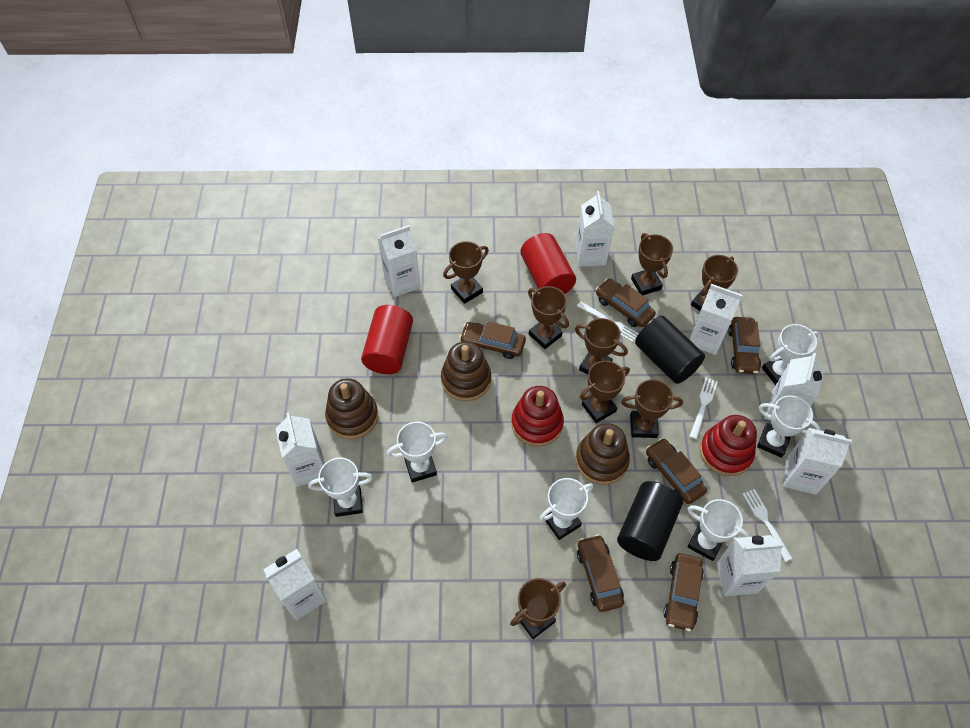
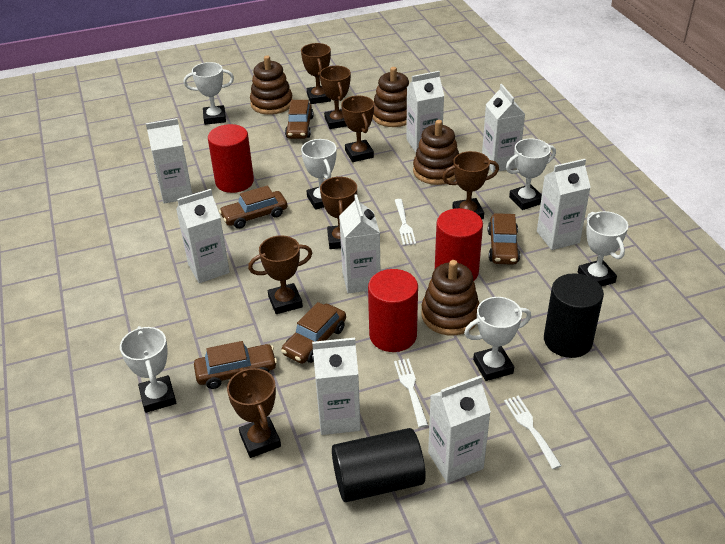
brown car: [459,321,526,359] [577,534,624,612] [596,278,656,327] [646,438,707,504] [663,553,704,632] [728,317,761,374] = 6 -> [194,341,277,389] [219,186,287,229] [281,302,346,364] [285,100,313,139] [488,213,520,265] = 5
brown stacking toy: [325,378,378,439] [441,341,491,401] [576,423,630,485] = 3 -> [250,56,293,115] [373,67,409,127] [413,120,459,185] [421,260,479,335] = 4
brown trophy: [443,241,489,304] [510,578,566,639] [528,286,569,349] [575,318,628,374] [580,361,630,423] [621,379,683,438] [631,233,673,295] [691,255,738,311] = 8 -> [227,368,281,458] [248,235,312,314] [301,43,331,104] [320,66,351,129] [320,176,357,249] [341,96,374,162] [442,151,499,219] = 7
red cylinder: [361,305,413,374] [521,233,576,294] = 2 -> [208,124,254,193] [368,269,418,352] [435,208,483,281] = 3
red stacking toy: [511,386,564,447] [700,415,757,476] = 2 -> none = 0

